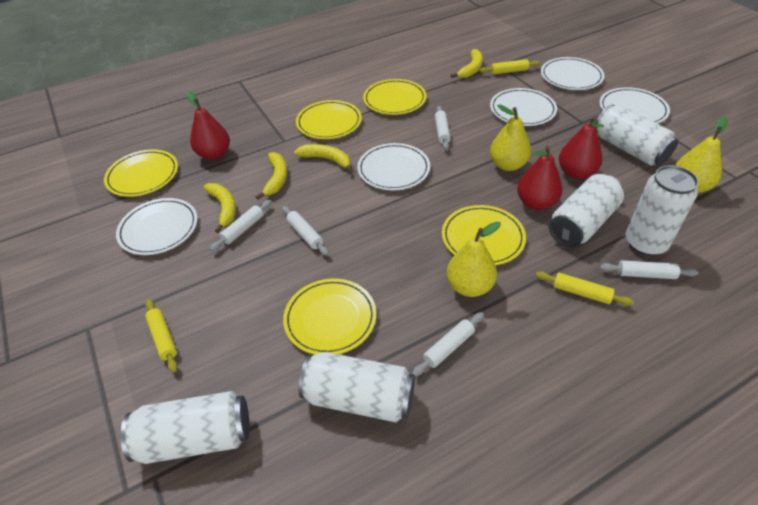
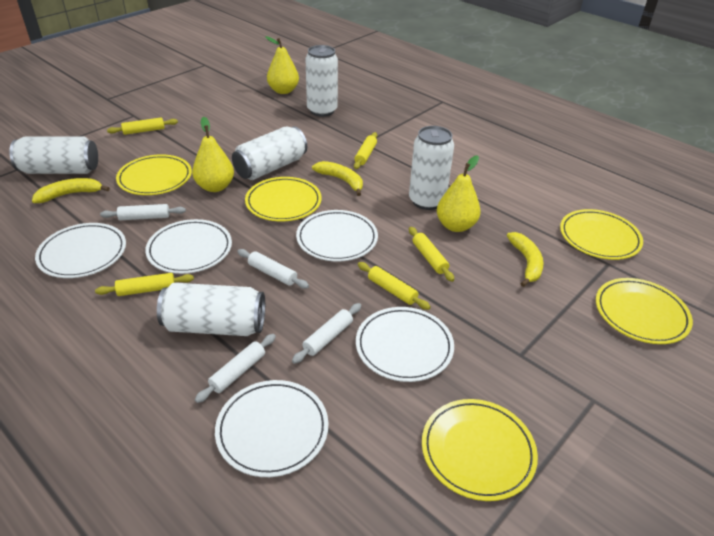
red pear: [186,91,230,160] [517,146,562,210] [559,116,604,179] = 3 -> none = 0
white rolling pin: [210,200,272,251] [282,206,329,256] [412,312,484,376] [435,106,451,150] [600,260,698,279] = 5 -> [100,204,186,220] [195,334,276,403] [237,249,309,289] [292,303,361,364] = 4
yellow banana: [203,183,236,233] [256,152,287,200] [294,144,352,173] [451,49,483,78] = 4 -> [32,178,110,203] [312,161,363,196] [507,232,544,287] = 3
yellow rolling pin: [145,299,178,372] [479,59,540,75] [536,271,634,306] = 3 -> [95,273,194,296] [107,118,178,135] [354,132,377,169] [358,262,431,310] [409,227,454,282] = 5

